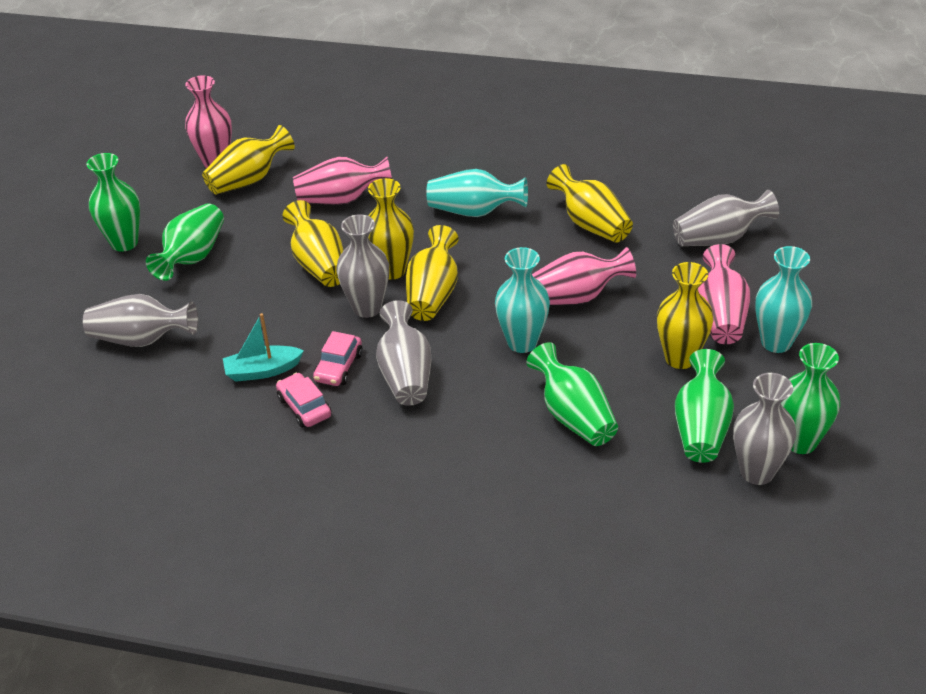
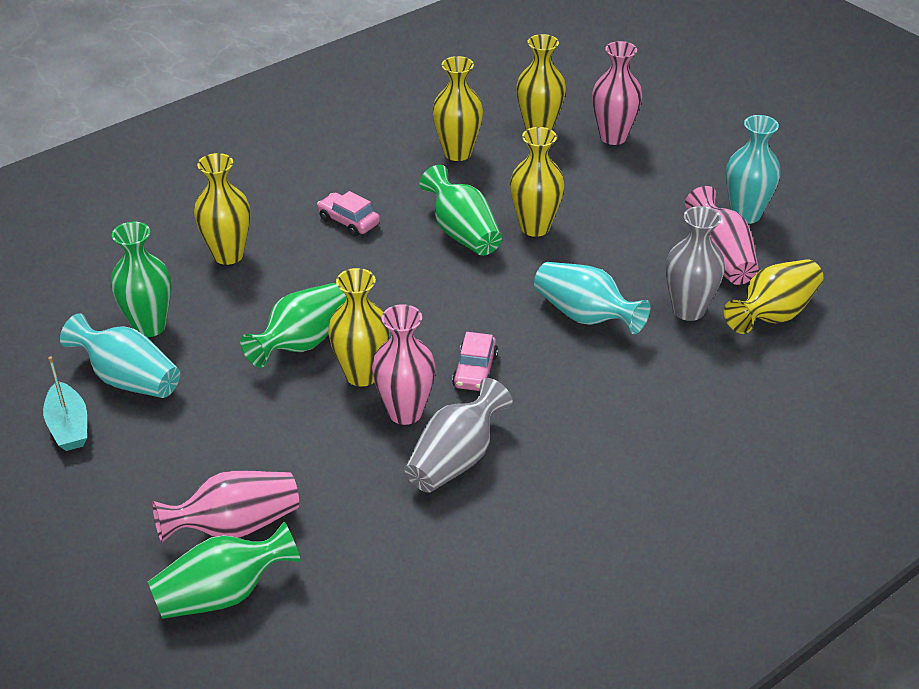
green vase: [86,153,140,252] [146,203,224,281] [526,342,618,446] [675,349,734,463] [781,343,840,454] = 5 -> [111,222,171,337] [148,522,301,619] [240,283,346,368] [420,165,502,256] = 4
grey vase: [83,294,198,347] [336,214,389,318] [376,300,431,406] [673,190,779,246] [733,373,796,485] = 5 -> [404,378,513,493] [666,206,725,321] = 2

